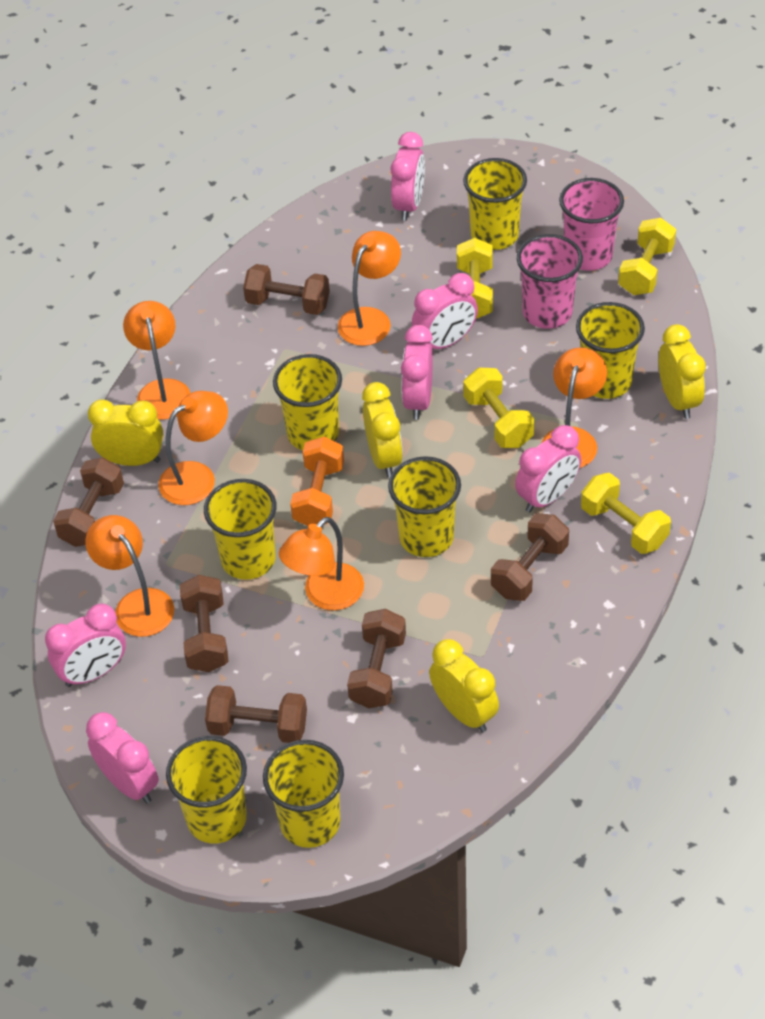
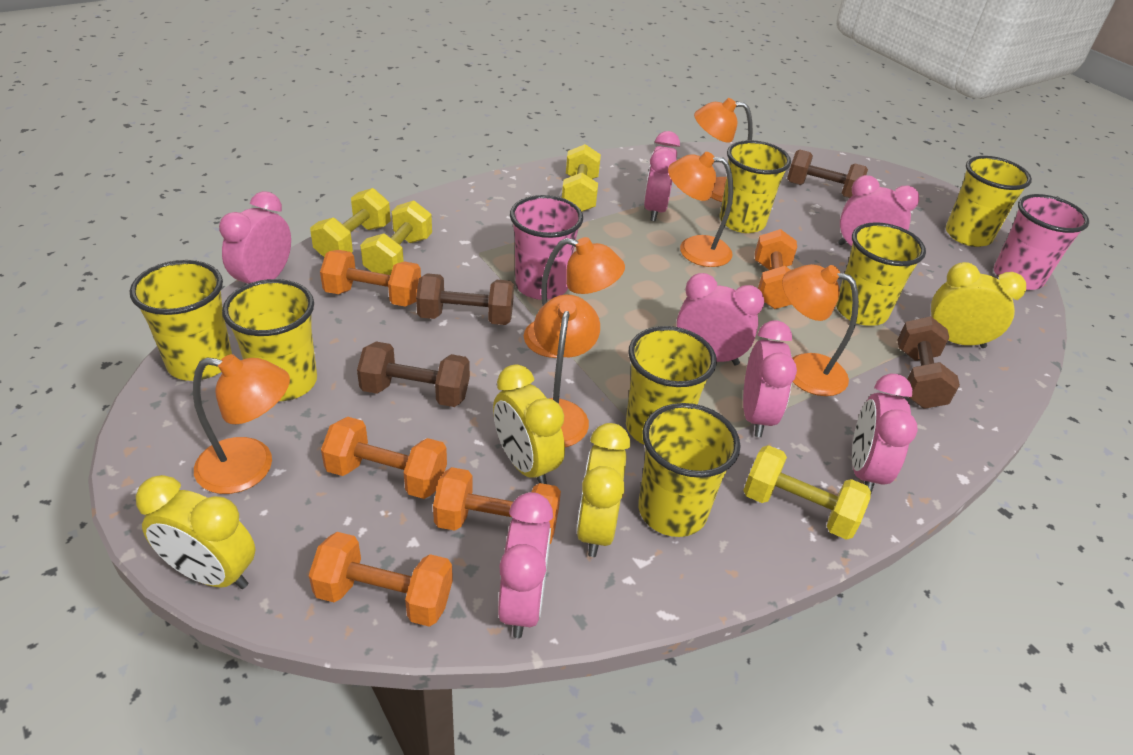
brown dumbbell: [53,457,124,547] [180,575,229,672] [205,685,307,743] [243,264,330,315] [347,609,406,708] [491,513,569,601] = 6 -> [357,342,470,407] [416,273,514,325] [787,150,868,198] [897,316,960,409] = 4
orange dumbbell: [290,437,344,526] = 1 -> [309,532,453,627] [320,250,421,307] [321,417,447,499] [433,467,561,544] [755,229,797,309] = 5
pink clock: [45,603,126,687] [86,712,159,803] [391,132,425,221] [401,325,433,420] [412,273,478,349] [515,425,581,513] = 6 -> [219,191,291,285] [498,492,553,638] [644,131,680,221] [676,273,764,366] [743,320,797,437] [838,175,919,246] [852,374,918,493] = 7

